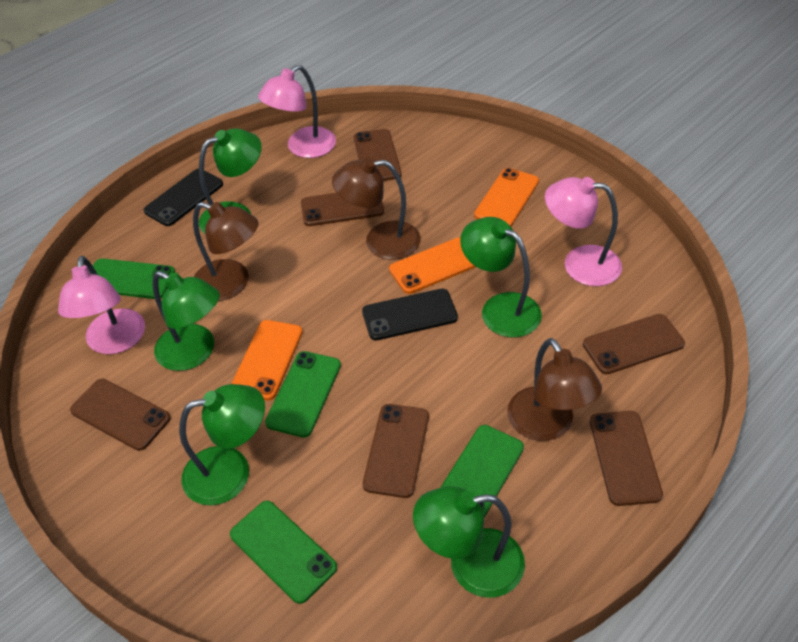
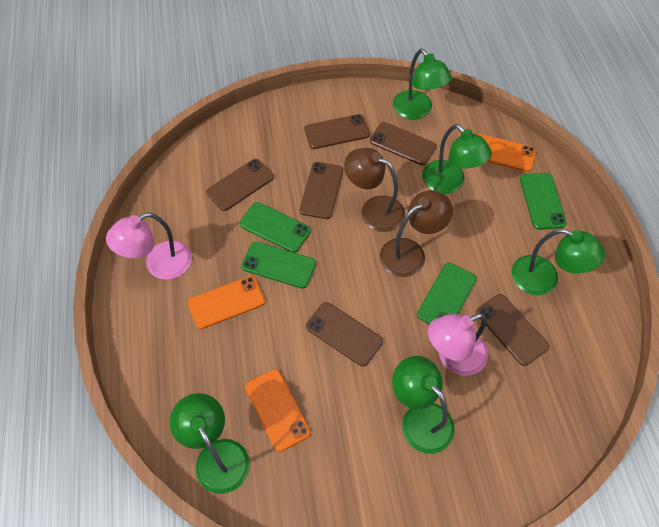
black phone: [143,169,223,226] [362,289,458,340] = 2 -> none = 0
brown lamp: [193,202,259,301] [332,157,421,260] [507,338,602,441] = 3 -> [344,148,405,232] [380,191,453,277] = 2
pink lamp: [58,256,145,354] [258,65,336,158] [545,177,622,286] = 3 -> [106,213,192,280] [428,313,488,376] = 2

